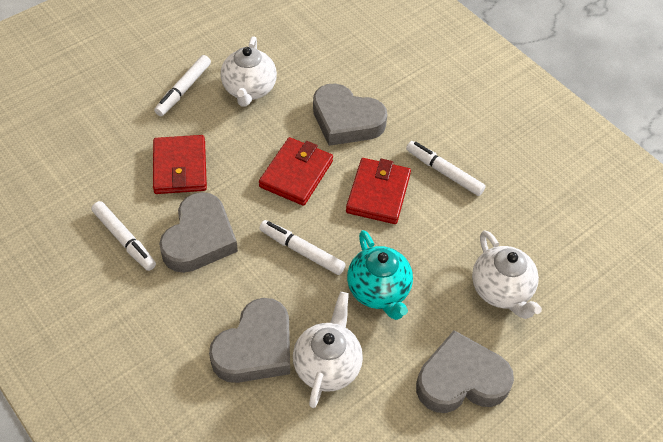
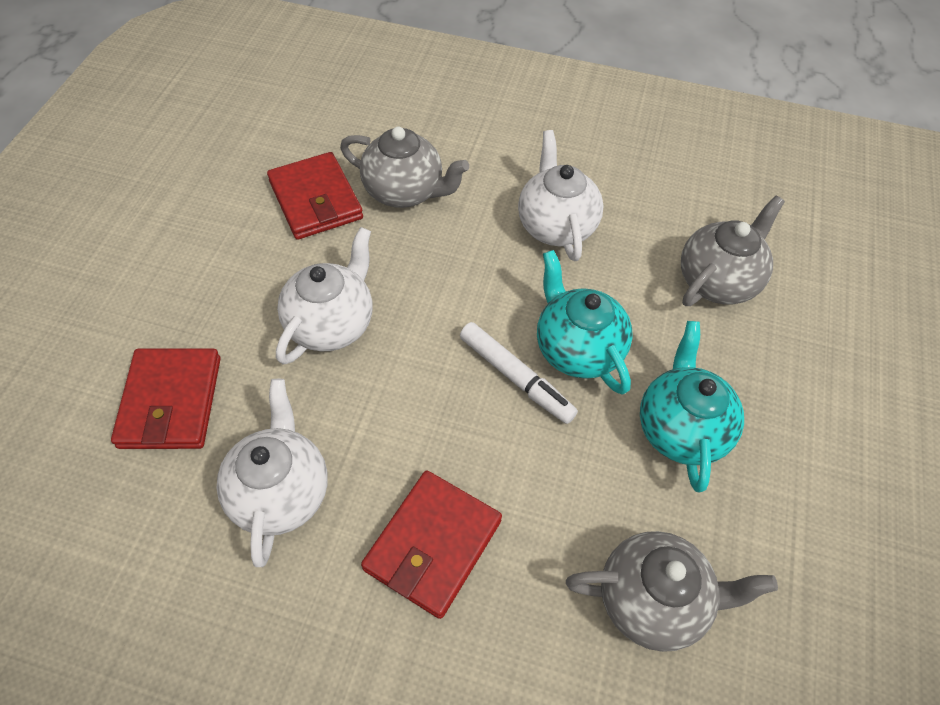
grey heart: [159,192,238,273] [209,298,290,383] [313,84,387,146] [416,330,514,413] = 4 -> none = 0
grey teapot: none = 0 -> [340,126,469,208] [566,531,778,652] [681,196,785,306] = 3
turquoise teapot: [347,230,413,320] = 1 -> [537,250,633,395] [640,321,744,492] = 2
white marker: [91,201,156,271] [154,55,211,116] [259,220,346,275] [406,141,486,196] = 4 -> [460,322,578,424] = 1

